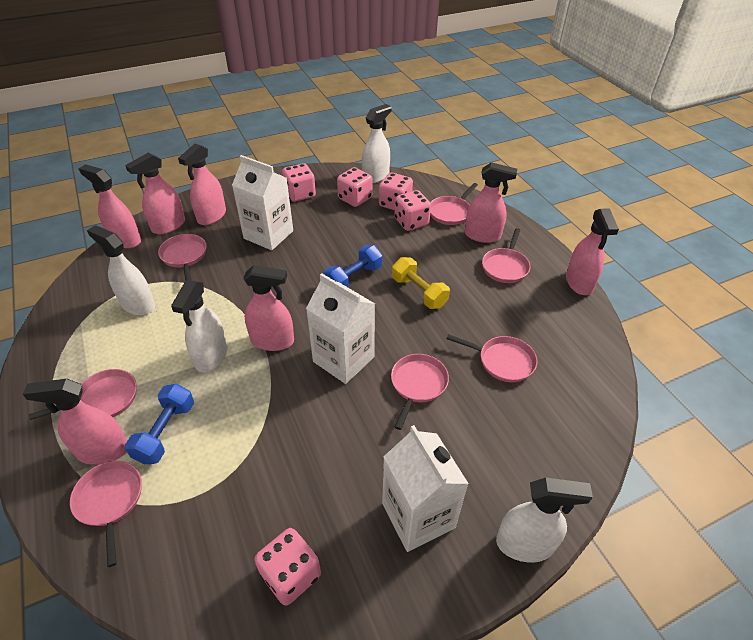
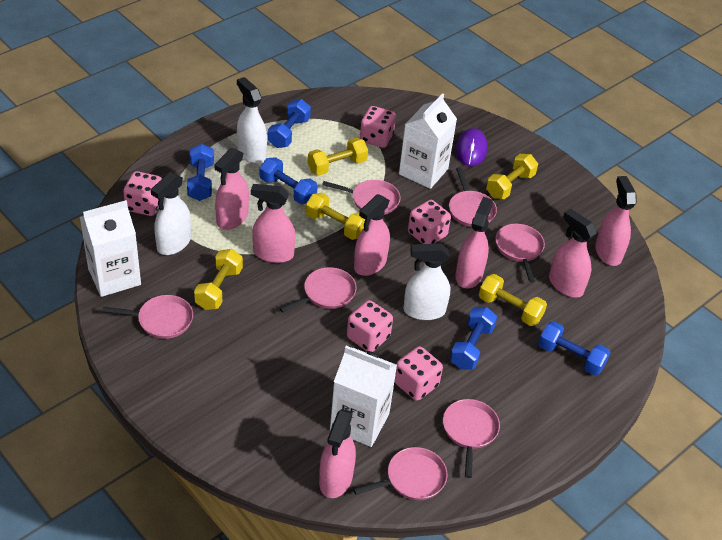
blue dumbbell: [125,384,194,464] [324,245,383,287] = 2 -> [187,144,214,201] [260,157,318,204] [268,99,311,148] [450,307,497,369] [538,321,610,376] = 5
purple mouse: none = 0 -> [456,128,487,167] = 1
white spray bottle: [87,225,155,315] [171,280,228,373] [362,104,391,184] [496,478,593,562] = 4 -> [151,172,191,255] [237,77,267,163] [403,243,450,320] = 3
yellow dumbbell: [392,257,450,309] = 1 -> [194,249,243,310] [306,193,365,240] [308,138,368,176] [479,274,547,326] [486,154,538,199] = 5

